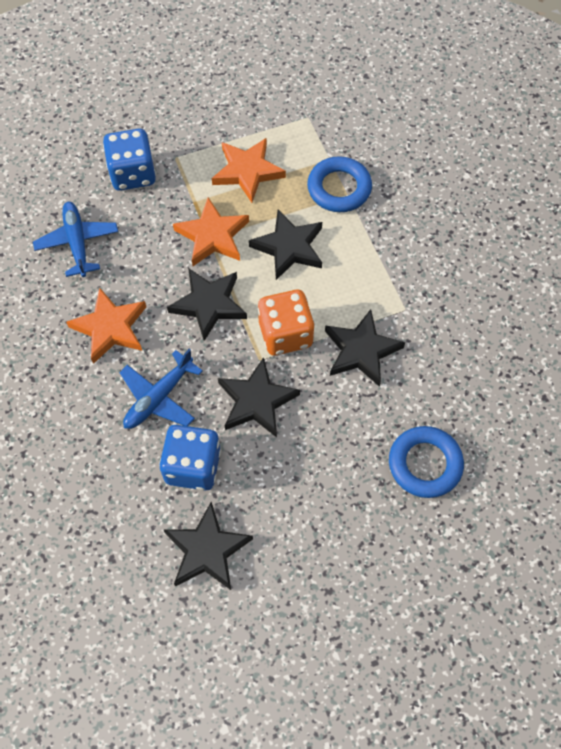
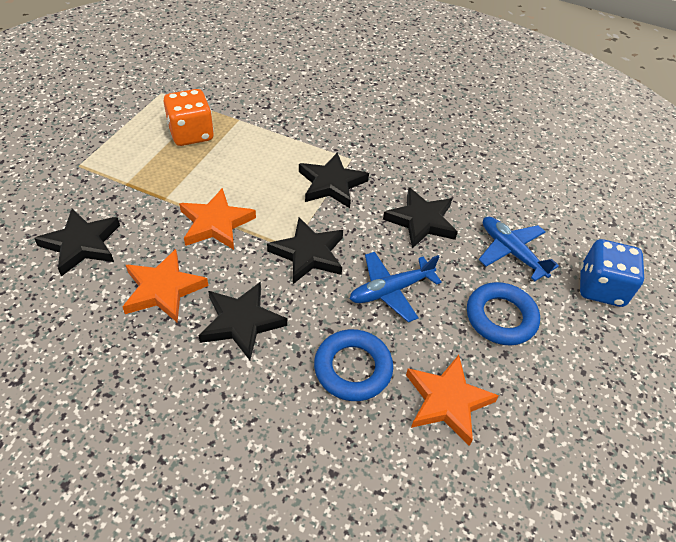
blue dice: [103,129,156,191] [159,425,221,491] = 2 -> [580,239,644,307] = 1

